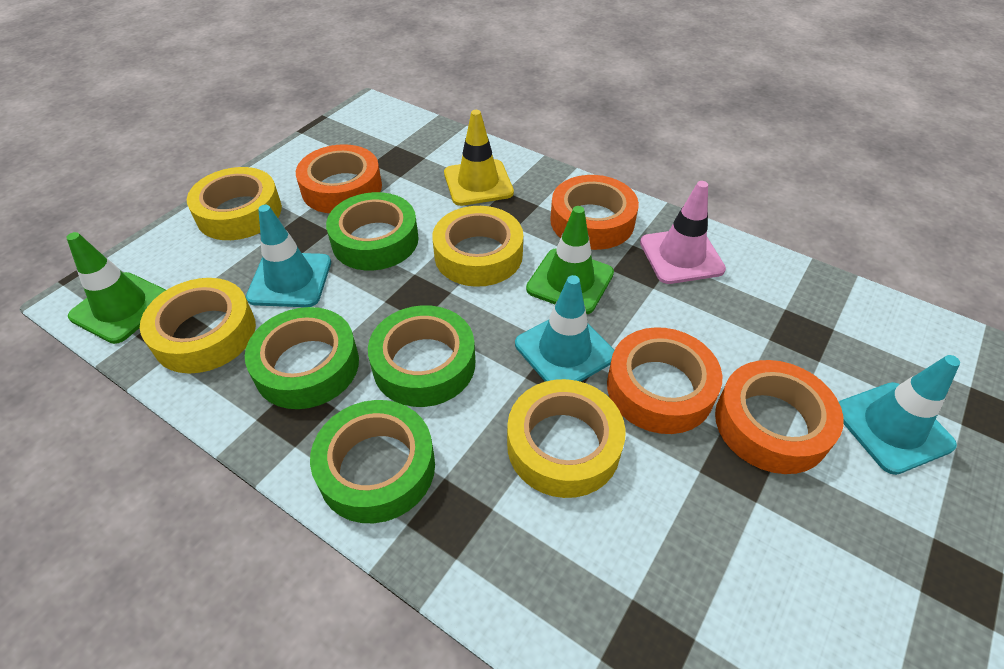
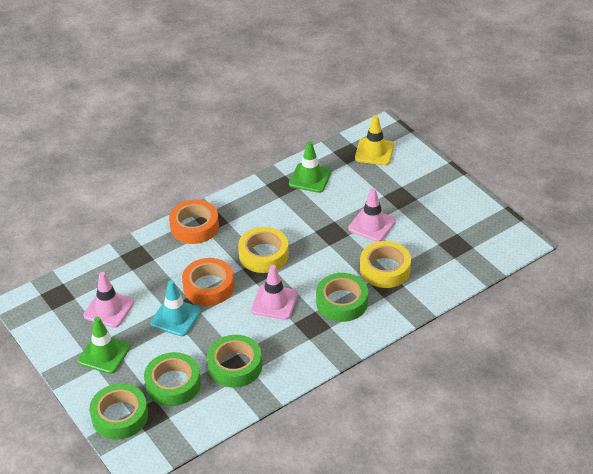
orange tape: [296,144,382,213] [550,175,639,250] [607,327,722,434] [715,360,844,474] = 4 -> [169,200,219,244] [182,258,234,306] = 2
pink traffic cone: [640,181,726,284] = 1 -> [83,272,134,328] [251,265,298,320] [348,188,396,242] = 3
turquoise traffic cone: [246,205,331,307] [515,275,614,382] [839,355,960,475] = 3 -> [150,280,201,336] = 1
yellow tape: [140,278,256,373] [187,167,282,240] [432,206,523,287] [507,379,626,498] = 4 -> [238,227,289,273] [360,241,411,288] = 2

